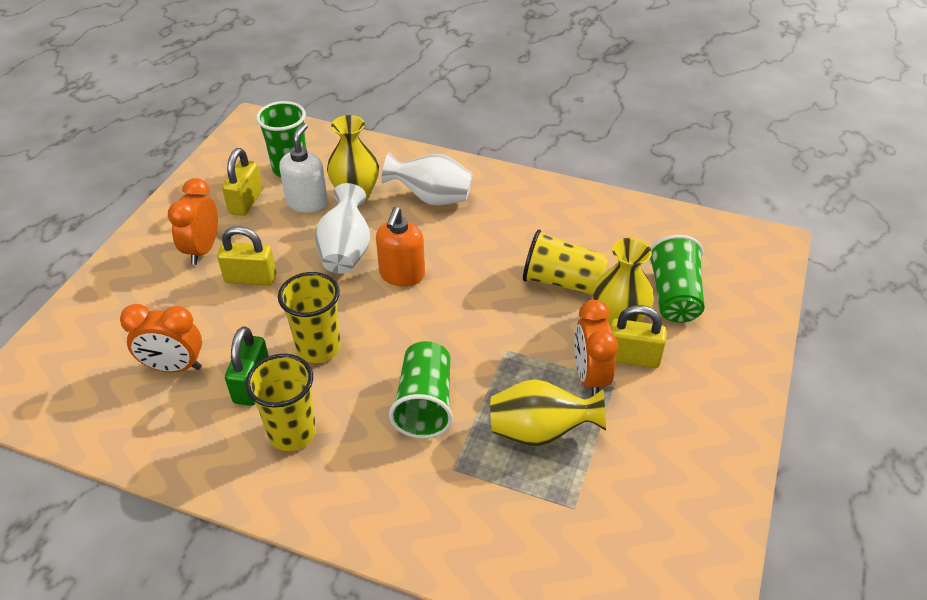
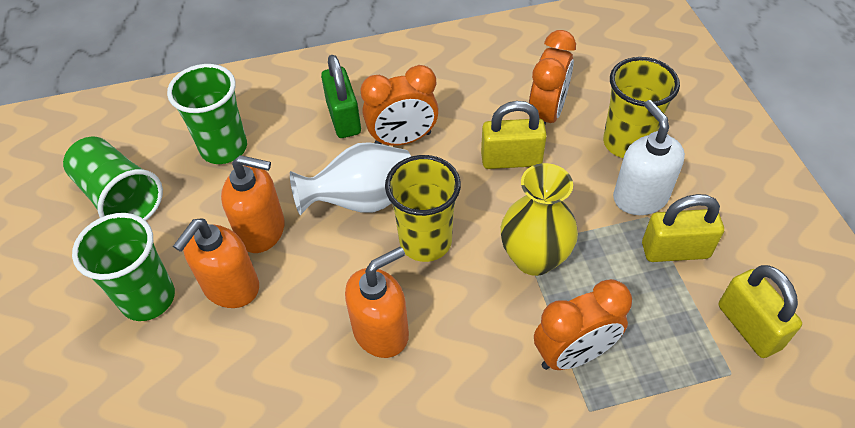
orange soap dispenser: [376,207,425,286] = 1 -> [173,218,259,308] [221,155,285,253] [345,247,409,358] = 3
white vase: [315,183,370,274] [382,152,473,205] = 2 -> [290,142,411,215] = 1
yellow cup: [245,354,316,451] [278,272,341,363] [523,229,608,295] = 3 -> [385,155,461,262] [603,57,680,158] = 2
yellow vase: [327,115,379,202] [490,379,606,447] [593,238,654,325] = 3 -> [501,163,578,276] = 1

